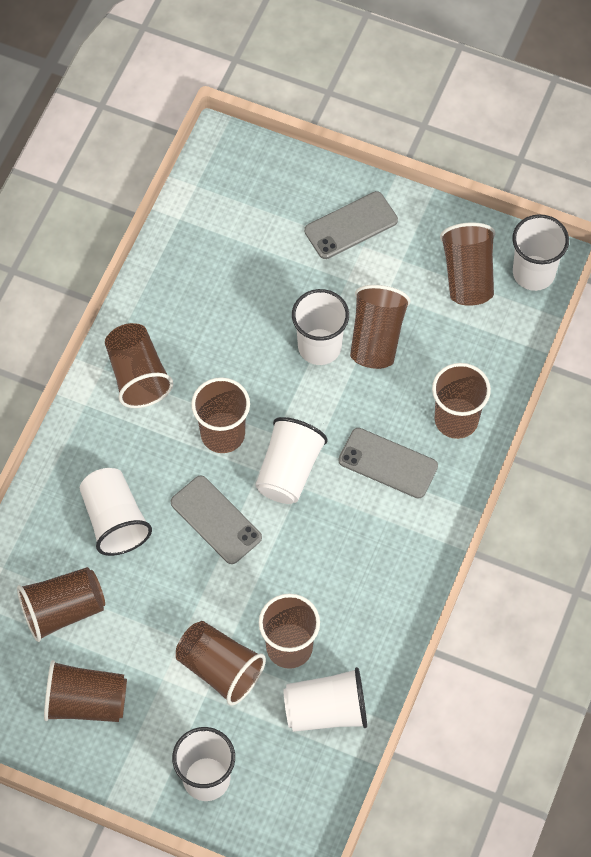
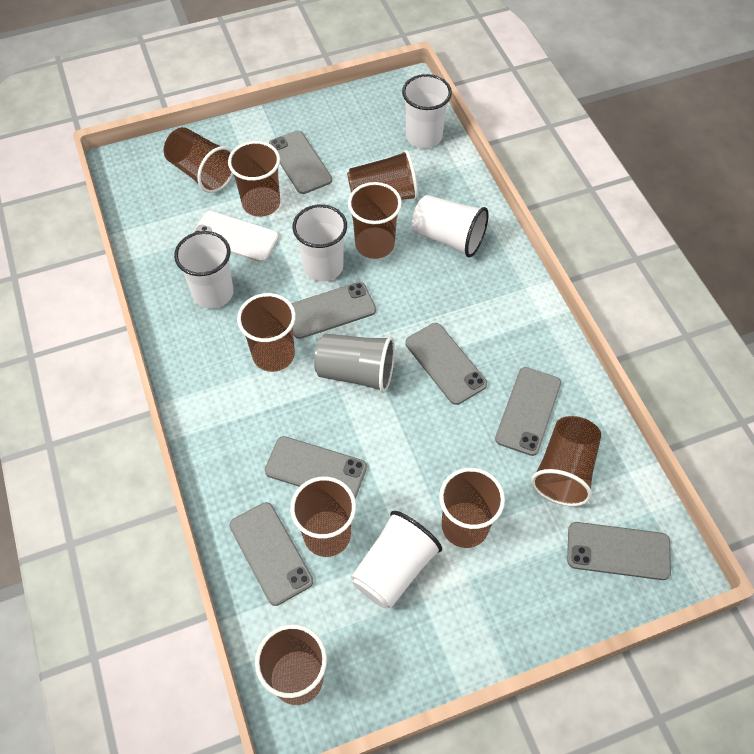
grey cup: none = 0 -> [314,334,395,393] = 1
grey phone: [171,476,262,564] [304,191,398,259] [339,428,438,499] = 3 -> [229,502,313,606] [265,436,367,499] [269,131,332,194] [291,282,376,339] [405,323,487,405] [495,367,561,456] [567,522,671,580] = 7
white cup: [80,468,152,556] [172,727,235,801] [255,417,328,504] [283,667,367,732] [292,289,349,365] [512,214,569,291] = 6 -> [174,231,234,309] [293,204,347,282] [351,511,442,608] [402,74,452,148] [412,195,489,258] = 5
white phone: none = 0 -> [192,211,279,262] = 1

